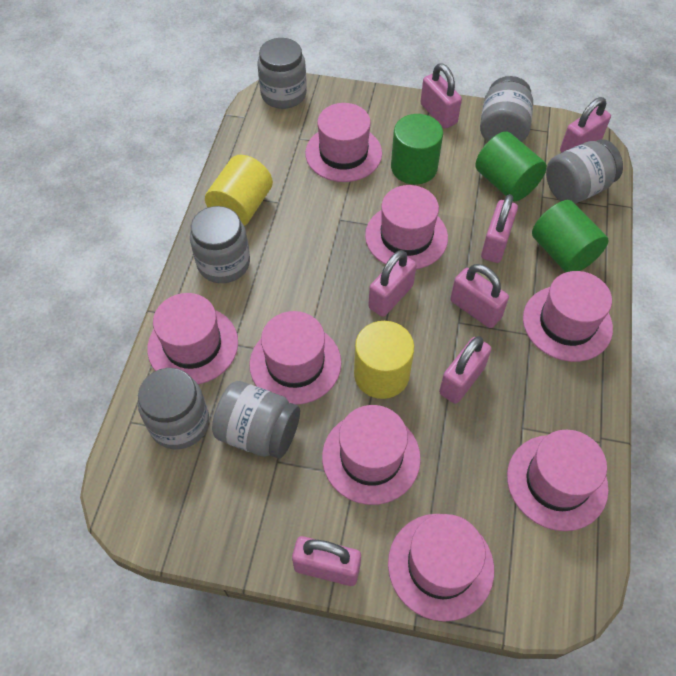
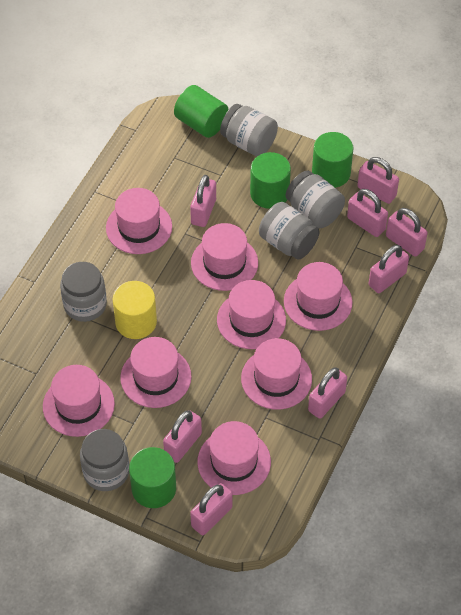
green cylinder: [391,114,443,185] [475,131,547,201] [532,200,609,272] = 3 -> [129,447,176,508] [174,85,229,138] [250,152,291,209] [312,132,354,188] = 4
grey jar: [138,368,209,449] [190,206,250,283] [212,381,300,459] [257,38,307,109] [480,76,533,142] [546,139,623,204] = 6 -> [60,262,107,322] [80,429,129,491] [220,104,278,156] [259,202,319,259] [286,170,345,228] = 5
pink padlock: [292,536,361,586] [368,250,416,317] [420,63,462,129] [439,336,491,404] [450,264,509,328] [481,194,518,263] [560,97,611,153] = 7 -> [163,410,202,463] [190,175,216,227] [190,483,233,535] [308,367,347,419] [347,189,388,237] [357,157,399,204] [369,245,409,293] [386,208,428,257] = 8
yellow cylinder: [205,155,273,226] [354,321,414,399] = 2 -> [112,281,157,339] = 1

